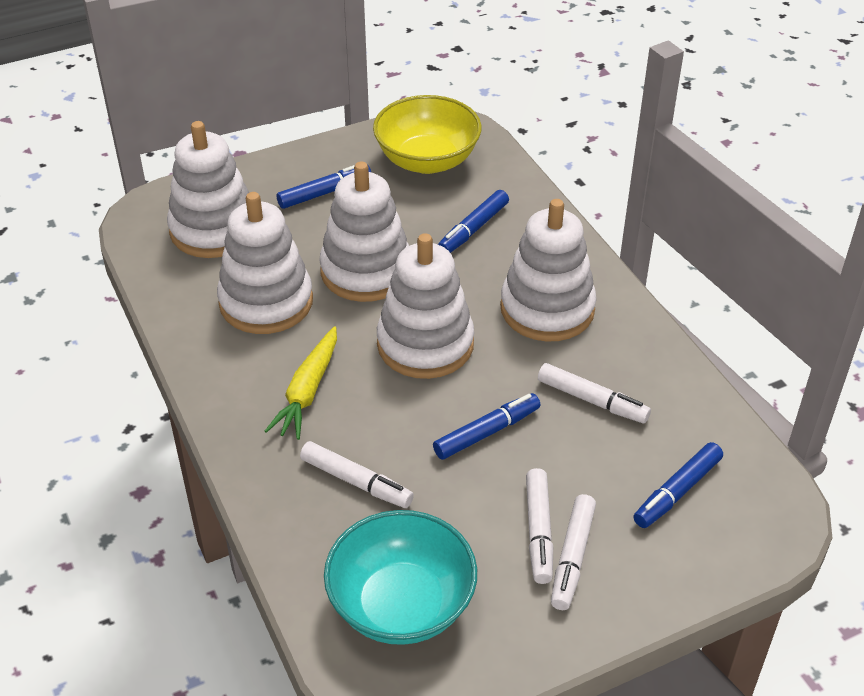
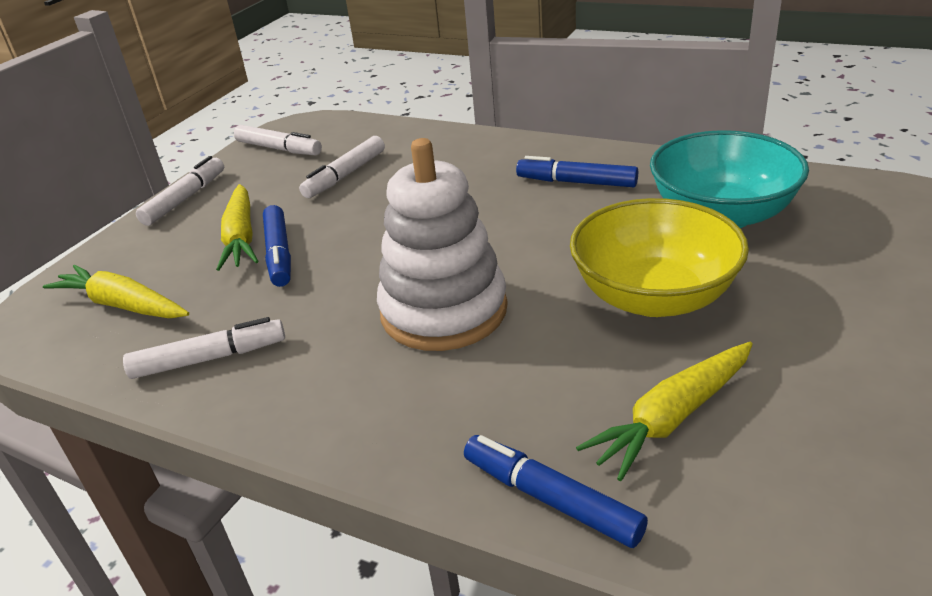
blue marker: [277,164,371,209] [433,393,540,460] [438,190,509,253] [633,442,723,528] = 4 -> [263,205,291,287] [464,435,648,548] [516,156,638,187] = 3
white stacking toy: [167,121,249,258] [217,192,313,334] [319,162,409,302] [377,233,474,379] [500,199,597,342] = 5 -> [377,138,508,351] = 1
yellow carrot: [265,326,337,440] = 1 -> [43,265,189,318] [216,184,258,271] [576,342,753,481] = 3

